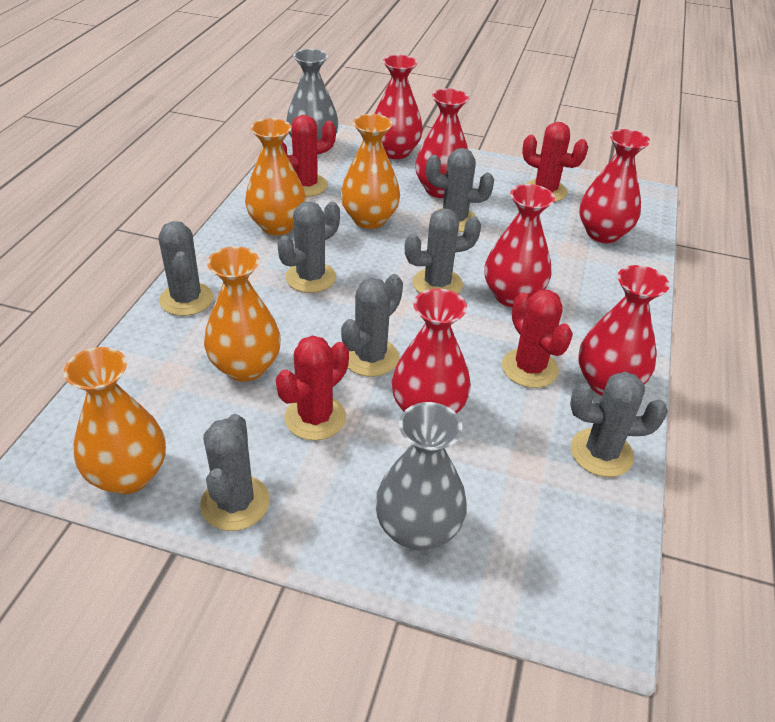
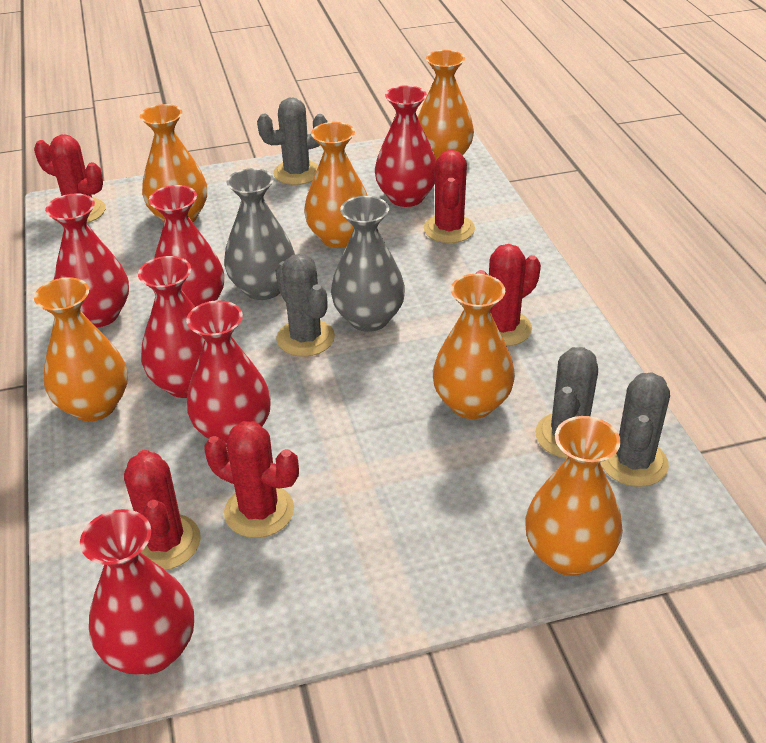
grey cactus: [159,221,213,316] [200,414,270,531] [277,201,340,293] [341,274,403,377] [405,208,481,294] [426,148,494,232] [570,372,668,477] = 7 -> [257,98,328,185] [275,254,335,357] [535,347,598,459] [601,372,670,487] = 4
orange vase: [63,347,166,494] [204,246,281,382] [245,118,306,235] [341,114,400,229] = 4 -> [34,277,128,421] [140,104,207,223] [304,122,368,248] [418,50,474,160] [433,274,515,419] [525,416,623,576] = 6
red cactus: [276,335,349,440] [282,115,336,197] [502,290,573,388] [522,122,588,202] = 4 -> [34,135,106,223] [124,449,201,570] [204,421,299,538] [424,150,475,243] [476,244,541,346] = 5

